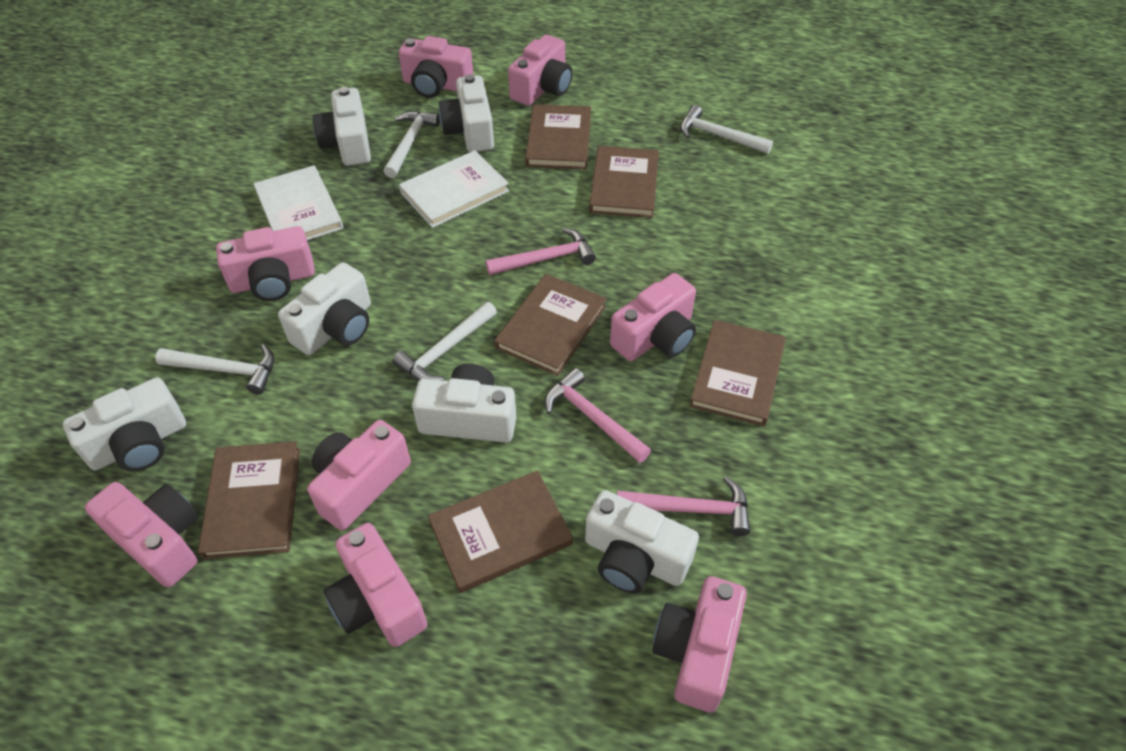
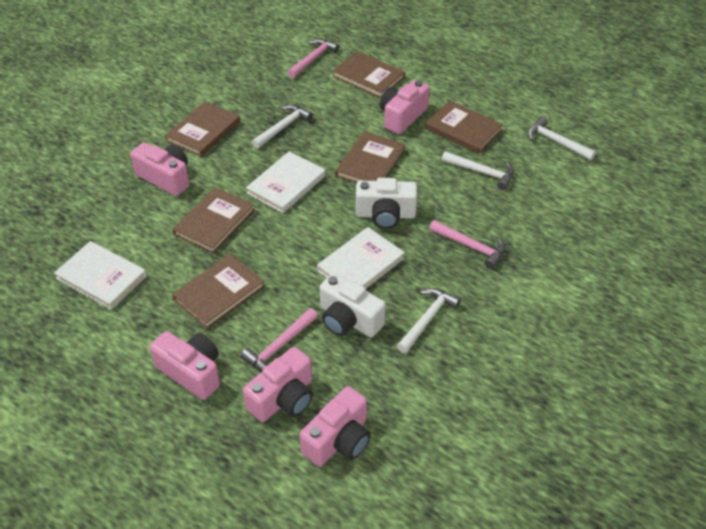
pink camera: [85,482,198,588] [216,226,315,301] [307,420,411,530] [324,523,427,647] [398,36,473,98] [508,35,572,106] [610,273,696,361] [652,576,747,713] = 8 -> [130,142,190,196] [149,331,220,400] [243,347,313,422] [299,386,371,467] [380,80,430,134] = 5
white book: [253,165,343,240] [399,150,509,228] = 2 -> [54,241,147,310] [246,151,325,213] [317,227,405,288] = 3
white camera: [63,377,186,471] [278,262,371,355] [313,87,371,166] [412,364,517,443] [439,74,494,152] [585,490,699,594] = 6 -> [320,273,386,337] [356,178,417,229] = 2

